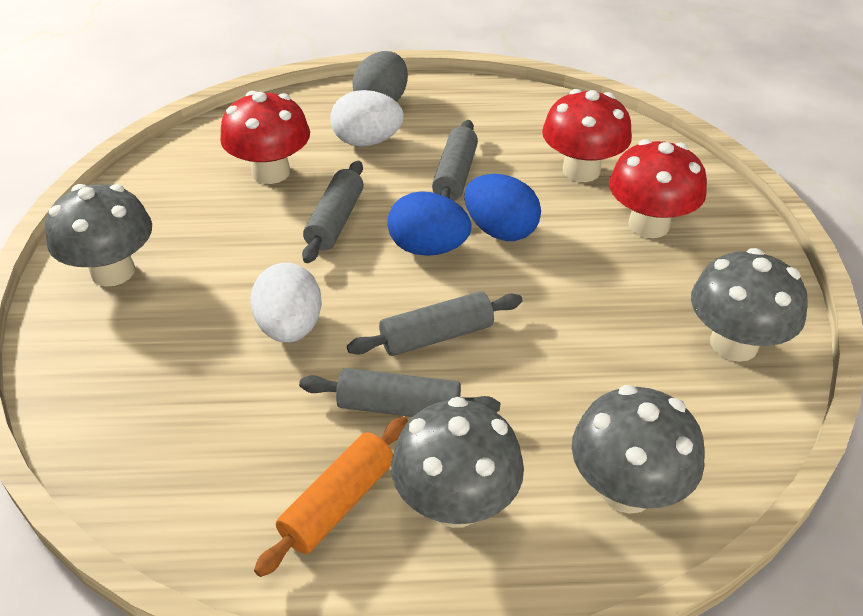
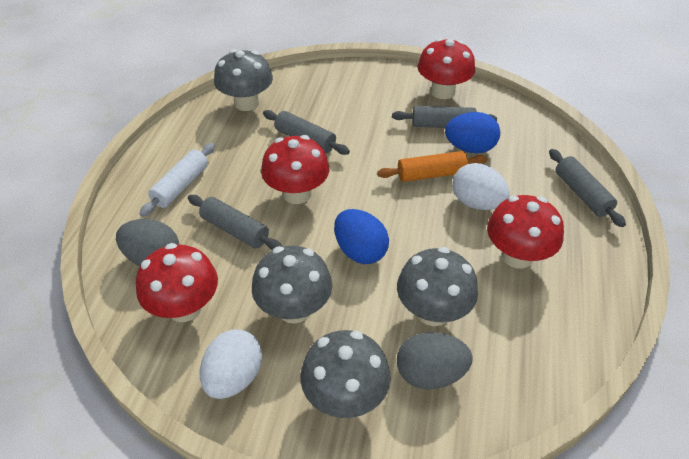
grey egg: [353,51,408,102] = 1 -> [116,219,179,266] [397,332,472,390] = 2
red mushroom: [220,91,310,184] [542,89,632,182] [609,139,707,238] = 3 -> [136,243,218,322] [261,135,329,204] [417,38,475,99] [487,195,564,268] = 4
white rolling pin: none = 0 -> [139,143,215,217] = 1

